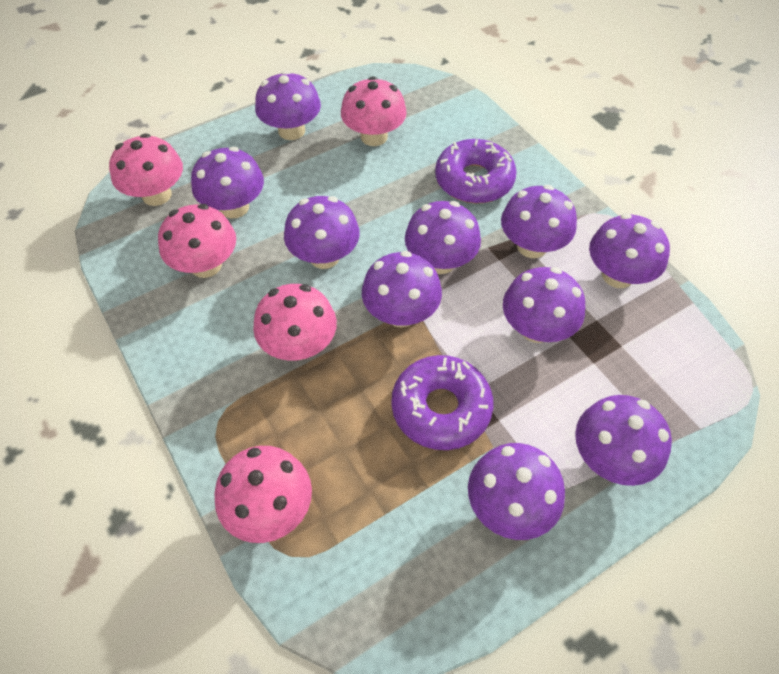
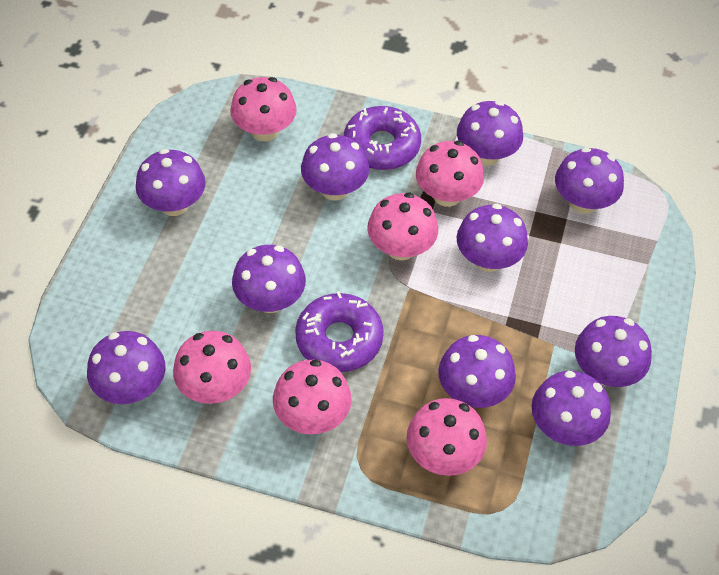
pink mushroom: [109,133,183,206] [158,204,236,278] [214,446,312,543] [253,284,337,360] [341,76,407,146] = 5 -> [173,331,251,404] [230,77,297,142] [273,359,352,434] [367,193,438,261] [406,398,487,476] [416,141,484,207] = 6

